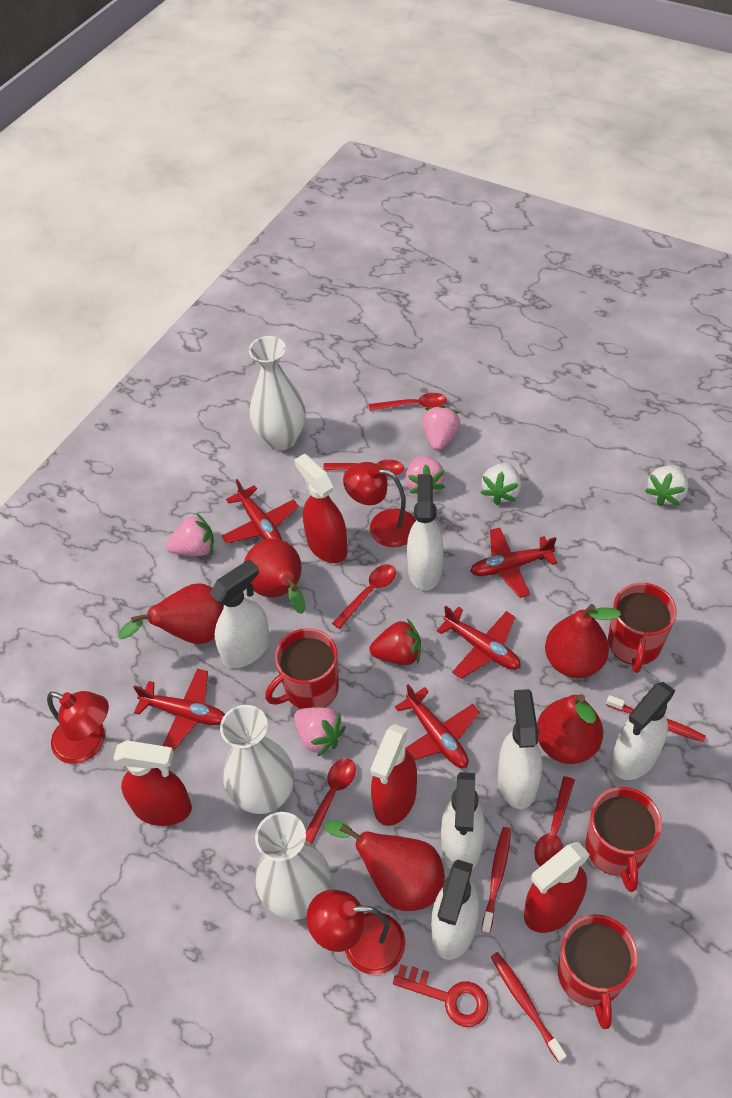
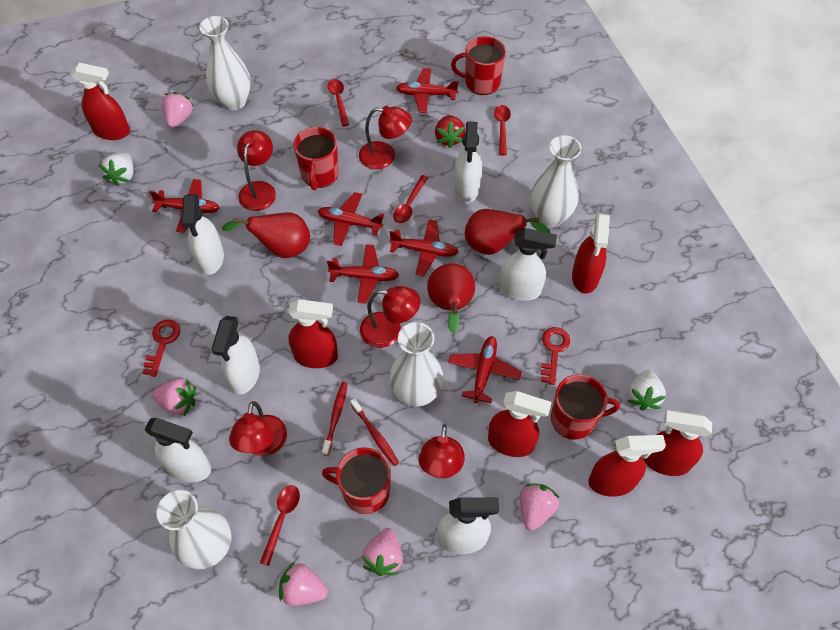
pink strawberry: [166,514,214,556] [294,707,346,757] [405,456,445,494] [422,405,460,451] = 4 -> [153,378,196,416] [162,92,194,128] [279,562,328,606] [362,528,403,576] [520,483,560,530] = 5
red key: [393,964,488,1027] = 1 -> [143,319,181,377] [541,327,570,385] = 2
red lamp: [47,691,109,764] [307,890,405,975] [343,462,416,547] = 3 -> [229,401,287,456] [237,130,276,211] [359,106,412,169] [360,286,421,348] [419,424,465,478] = 5
red pear: [118,583,224,644] [244,539,305,614] [325,821,445,911] [537,694,603,764] [545,604,621,678] = 5 -> [221,212,310,258] [427,263,475,333] [465,209,550,255] = 3
red plane: [133,669,225,751] [222,479,299,544] [395,684,480,768] [437,606,521,679] [470,527,557,598] = 5 -> [149,179,220,233] [318,192,384,246] [327,244,399,303] [389,220,459,276] [396,68,459,113] [448,336,522,403] = 6
red spoon: [305,758,356,844] [323,459,404,476] [332,564,396,629] [369,393,447,411] [534,776,575,867] = 5 -> [260,485,300,566] [327,79,349,126] [393,175,428,223] [494,105,511,155] = 4
red spray bottle: [113,740,192,826] [294,454,348,563] [371,724,417,826] [524,842,590,933] = 4 -> [71,62,130,140] [288,299,338,368] [488,391,552,457] [572,213,610,294] [588,435,666,497] [643,410,712,476] = 6
red toothbrush: [481,827,511,934] [491,952,567,1063] [606,695,706,742] = 3 -> [322,382,348,456] [350,398,399,466] = 2
white vase: [220,705,294,814] [249,336,306,450] [255,812,331,920] = 3 -> [157,490,232,569] [199,16,251,111] [389,322,444,407] [530,135,582,228] = 4

